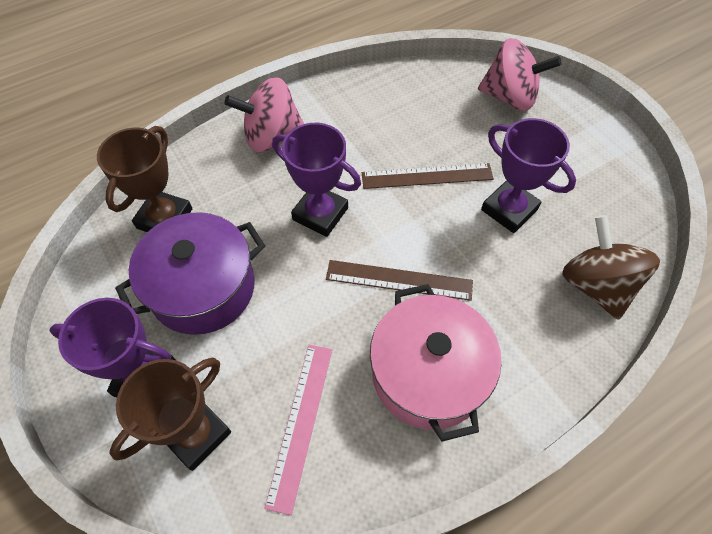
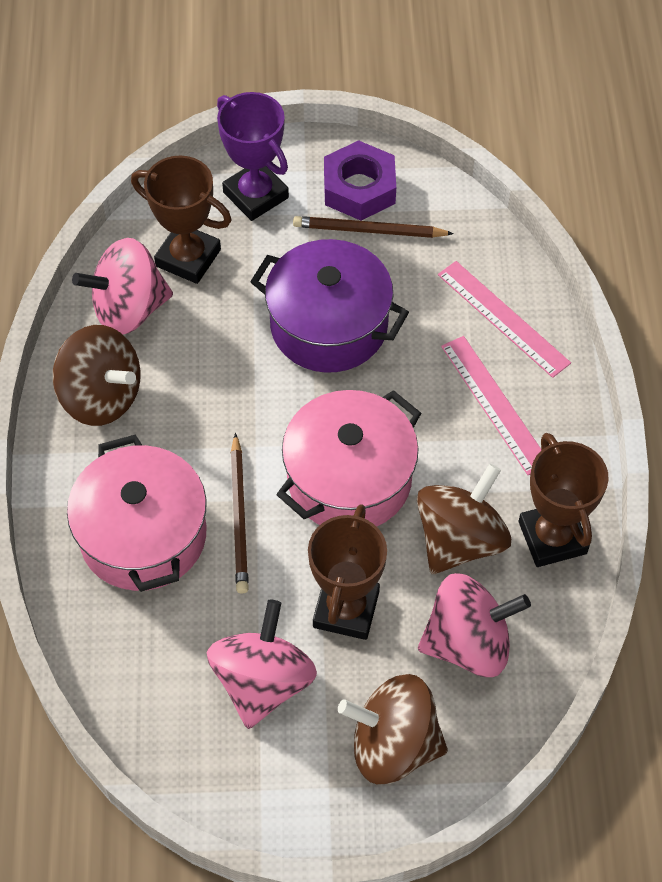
brown pencil: none = 0 -> [231,433,249,594] [293,216,454,238] = 2
brown ruler: [326,260,473,301] [362,163,494,189] = 2 -> none = 0
brown spinning top: [562,215,660,320] = 1 -> [53,325,141,426] [338,674,448,784] [417,464,511,574] = 3
brown trophy: [97,126,192,232] [109,358,231,471] = 2 -> [131,156,232,284] [308,504,387,640] [519,433,608,567] = 3
pink pot: [370,284,502,442] = 1 -> [67,434,207,592] [276,390,421,527] = 2
pink ruler: [264,345,332,515] = 1 -> [438,261,571,378] [441,336,541,475] = 2
pink spinning top: [224,77,304,152] [478,38,561,111] = 2 -> [72,238,173,334] [207,600,317,729] [418,573,531,677] = 3
purple nut: none = 0 -> [324,140,396,221] = 1
purple trophy: [49,298,175,397] [272,123,361,237] [481,118,576,233] = 3 -> [217,92,289,221] = 1

